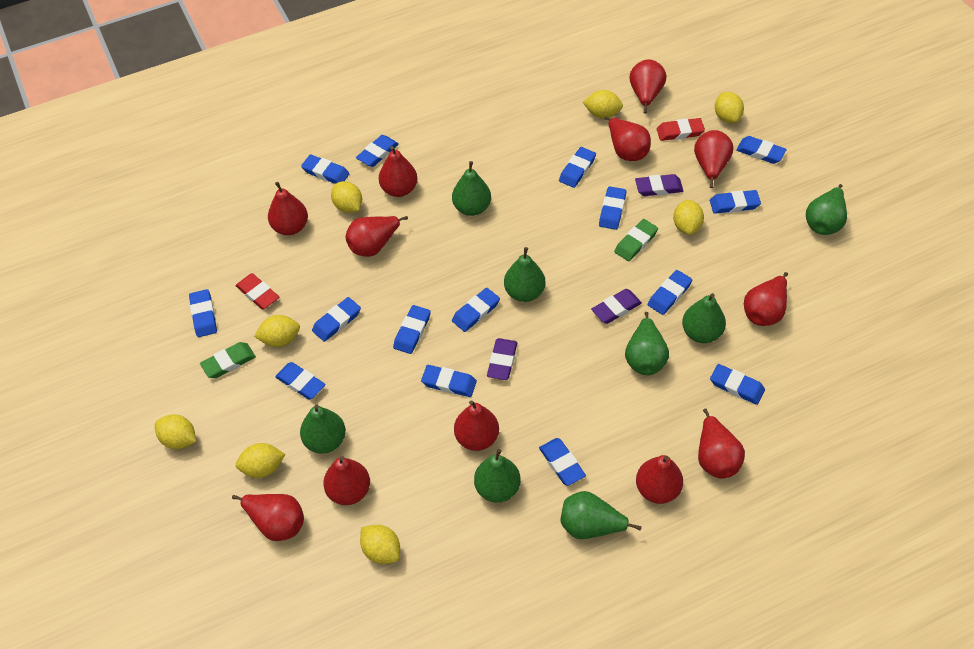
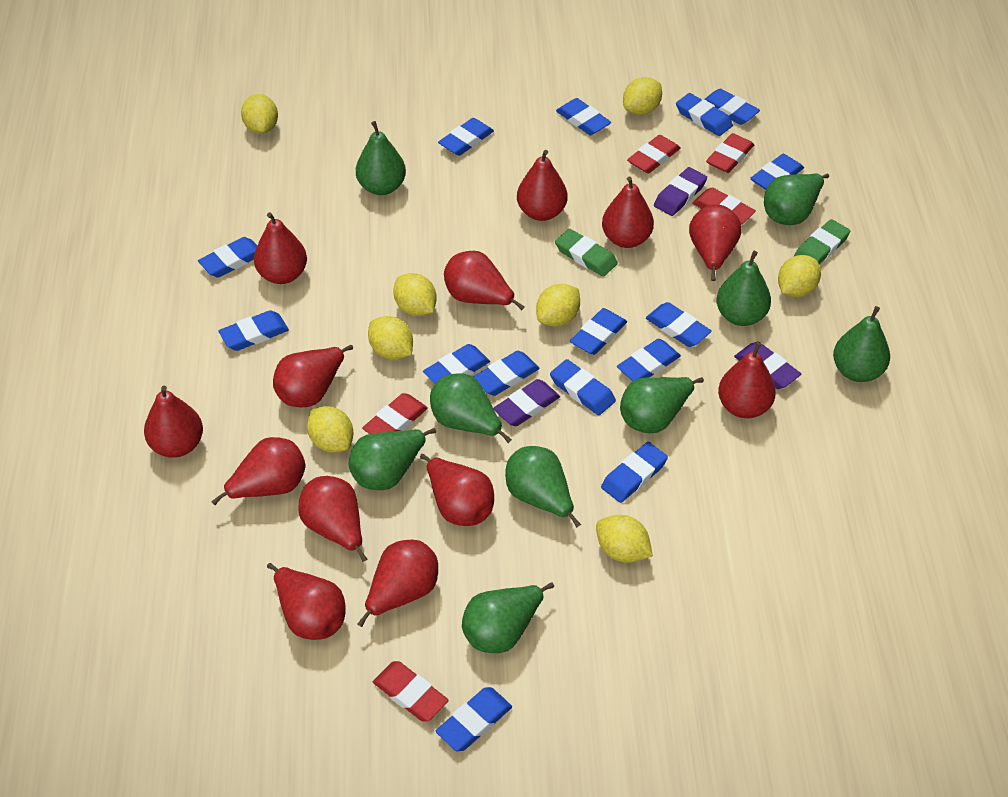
green pear: [300,405,346,454] [452,161,491,216] [474,449,521,503] [504,247,545,302] [560,491,641,539] [625,312,669,375] [682,293,726,343] [806,184,847,235] = 8 -> [349,428,436,490] [356,121,406,195] [430,373,512,443] [462,582,554,653] [505,446,581,528] [620,377,704,433] [716,251,771,326] [764,173,829,225] [833,306,890,382] = 9
red eraser: [235,273,279,309] [657,118,705,141] = 2 -> [362,393,428,434] [373,661,449,722] [627,135,681,174] [692,188,756,225] [706,133,754,173] = 5
red pear: [232,494,304,541] [268,182,308,235] [323,456,370,505] [345,216,408,257] [379,146,418,197] [454,400,499,451] [604,116,651,161] [630,59,666,114] [636,455,683,504] [694,130,733,188] [698,408,745,479] [744,272,788,326] = 12 -> [144,386,203,458] [211,437,306,505] [254,212,307,284] [267,563,345,640] [273,345,353,407] [298,476,367,562] [357,540,438,627] [420,454,494,526] [444,251,525,311] [517,150,567,221] [602,176,654,248] [689,204,742,281] [718,342,776,418] = 13

